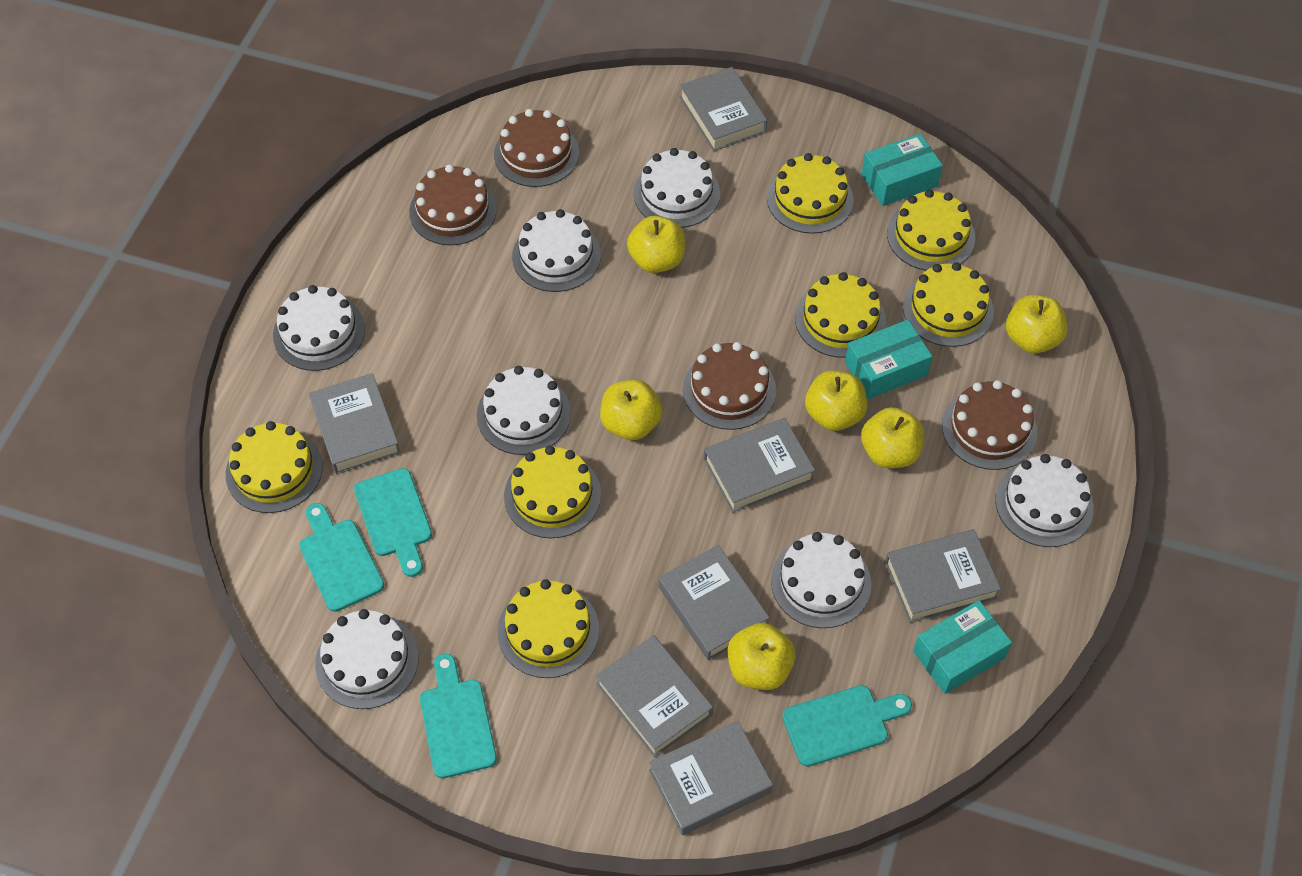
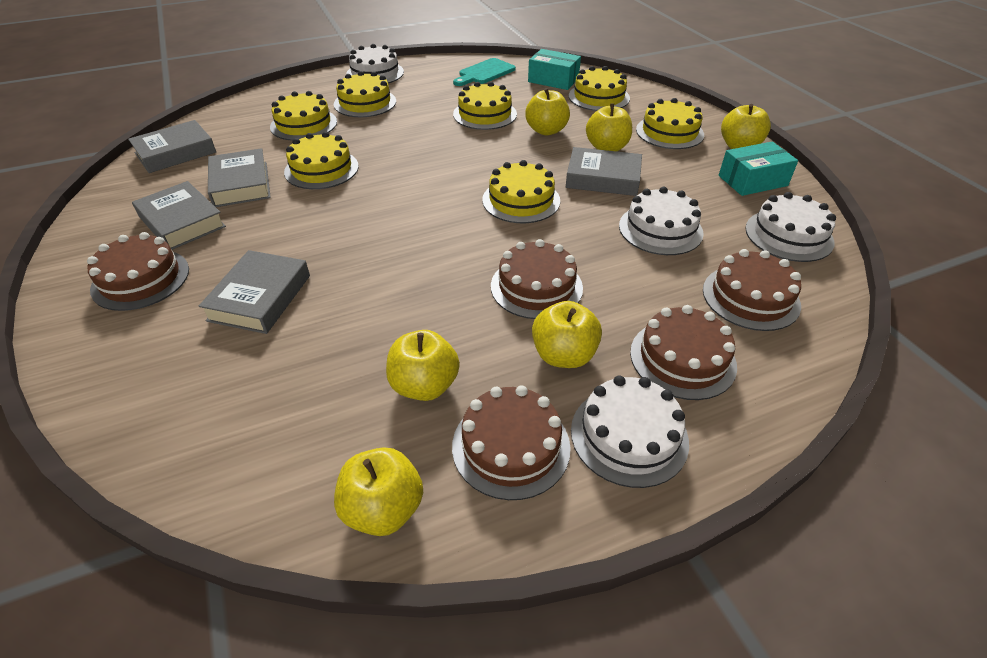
brown cake: [409,164,497,245] [494,109,579,187] [683,342,776,430] [942,380,1038,470] = 4 -> [87,232,189,311] [452,385,571,500] [491,239,583,319] [630,305,737,400] [703,249,801,331] = 5
grey book: [309,373,401,474] [596,635,713,757] [649,721,773,835] [659,545,770,661] [679,67,767,151] [704,418,815,513] [885,529,1001,623] = 7 -> [128,120,216,173] [132,181,226,250] [199,250,310,334] [208,148,271,207] [566,147,642,196] = 5
turquoise box: [845,320,932,399] [861,133,943,206] [913,600,1012,694] = 3 -> [528,49,581,90] [719,142,798,196] = 2
turquoise cutting board: [299,503,384,612] [354,468,432,577] [420,654,497,778] [782,685,912,767] = 4 -> [453,58,516,86] = 1
white cake: [273,285,365,371] [315,609,419,709] [477,366,571,455] [512,209,601,292] [633,148,720,228] [771,532,871,628] [995,454,1094,547] = 7 -> [346,44,404,83] [571,375,689,488] [619,187,704,255] [745,192,836,262] = 4

